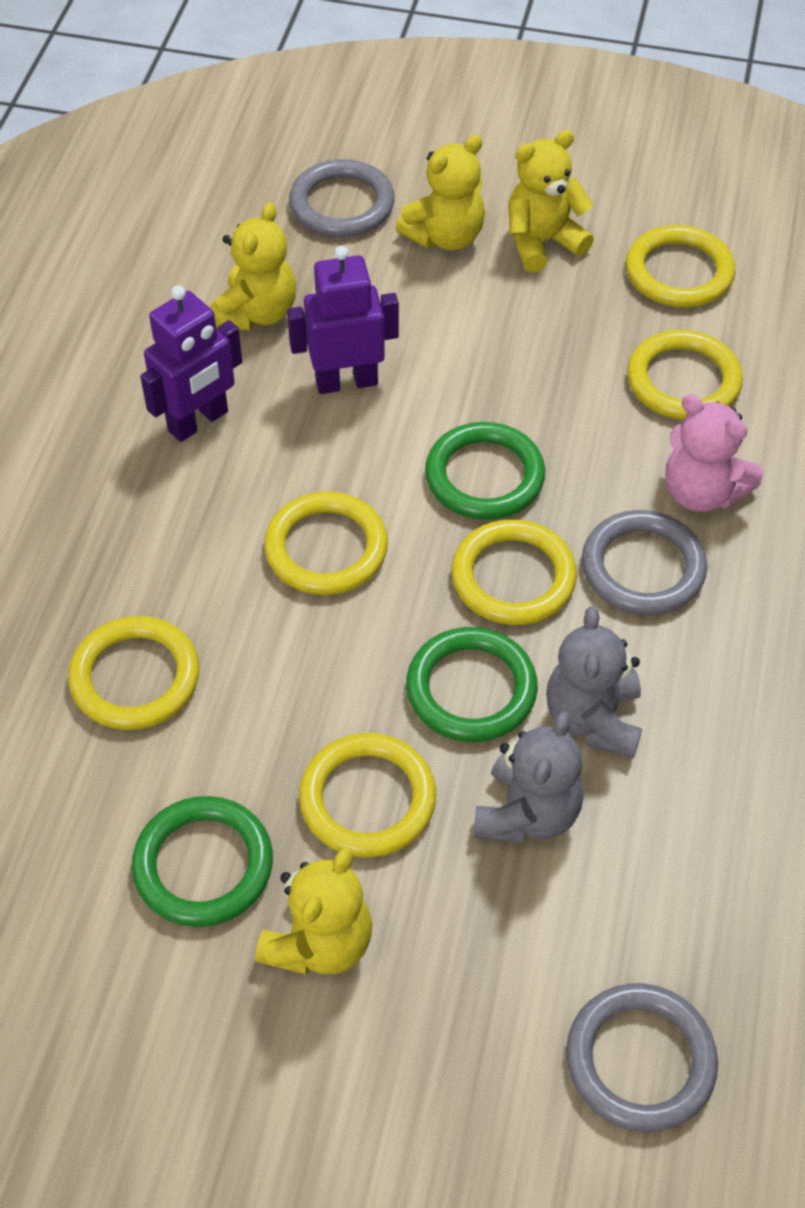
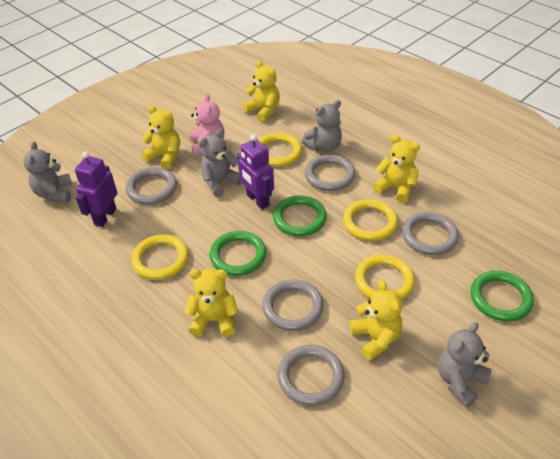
grey ring: [289,159,395,237] [566,983,718,1132] [582,510,707,615] = 3 -> [126,167,177,205] [262,280,324,331] [278,345,345,406] [305,155,355,191] [402,212,459,255] = 5
grey teddy bear: [473,711,583,843] [546,606,642,758] = 2 -> [23,141,72,202] [199,129,241,197] [302,100,342,152] [438,322,492,407] = 4
yellow ring: [68,616,199,730] [264,492,388,595] [299,733,436,858] [451,519,577,625] [626,225,736,308] [627,330,743,420] = 6 -> [131,234,188,280] [258,133,302,167] [343,199,398,241] [355,255,415,300] = 4
yellow teddy bear: [210,202,296,331] [255,847,372,975] [396,135,485,251] [508,130,594,273] = 4 -> [142,105,180,169] [184,268,238,337] [243,60,280,122] [350,280,402,361] [373,135,420,203] = 5

